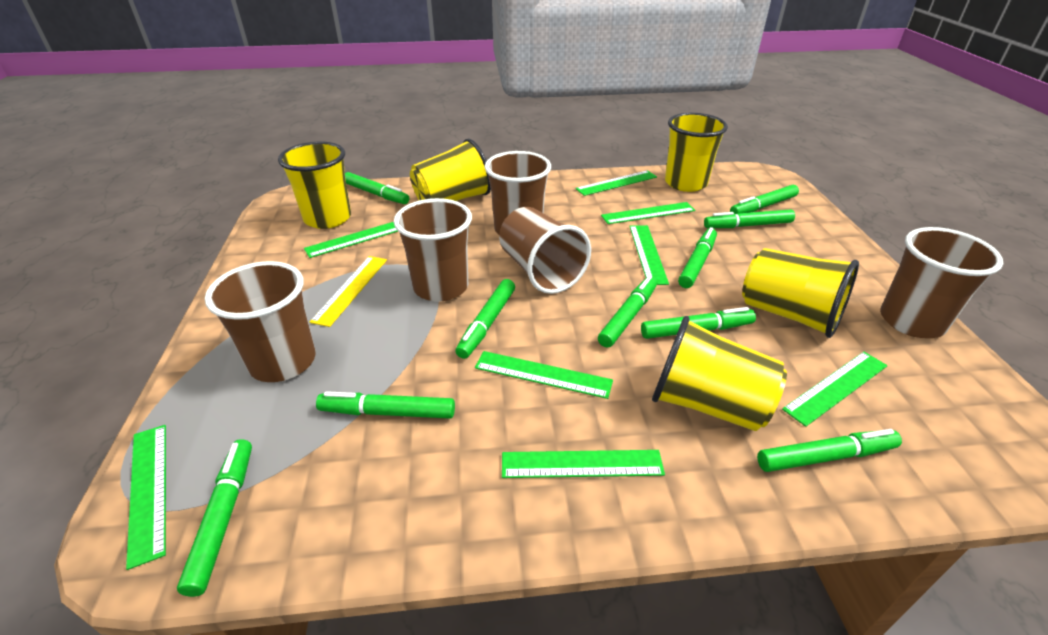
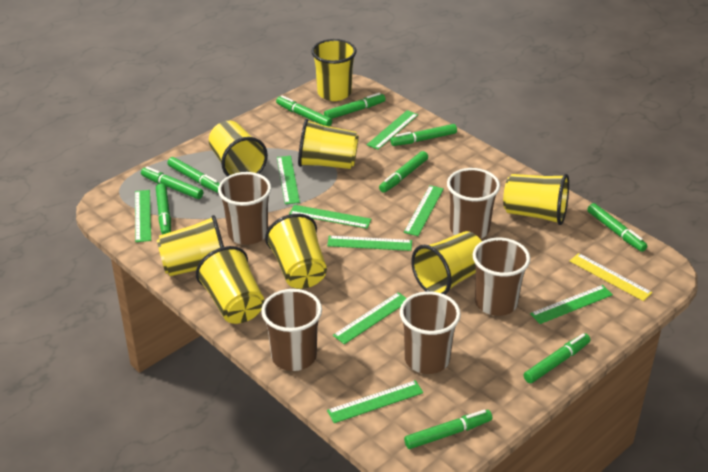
green ruler: [126,425,166,570] [304,222,398,258] [475,351,613,399] [502,450,665,478] [575,170,657,196] [601,202,695,224] [629,225,669,285] [782,352,888,427] = 8 -> [135,190,151,242] [277,156,300,204] [289,205,372,229] [327,236,412,251] [327,380,423,423] [333,292,407,344] [367,110,418,150] [404,185,444,236] [530,285,613,324] = 9
yellow cup: [278,141,351,229] [410,138,491,201] [652,316,787,431] [665,113,728,192] [742,248,859,338] = 5 -> [157,215,224,276] [196,246,264,324] [209,121,268,177] [265,214,327,289] [298,119,359,169] [311,39,357,101] [411,231,482,295] [503,174,569,225] = 8

